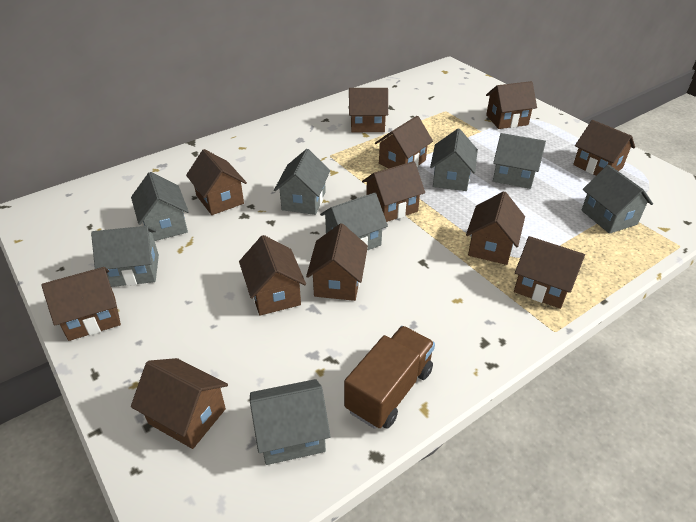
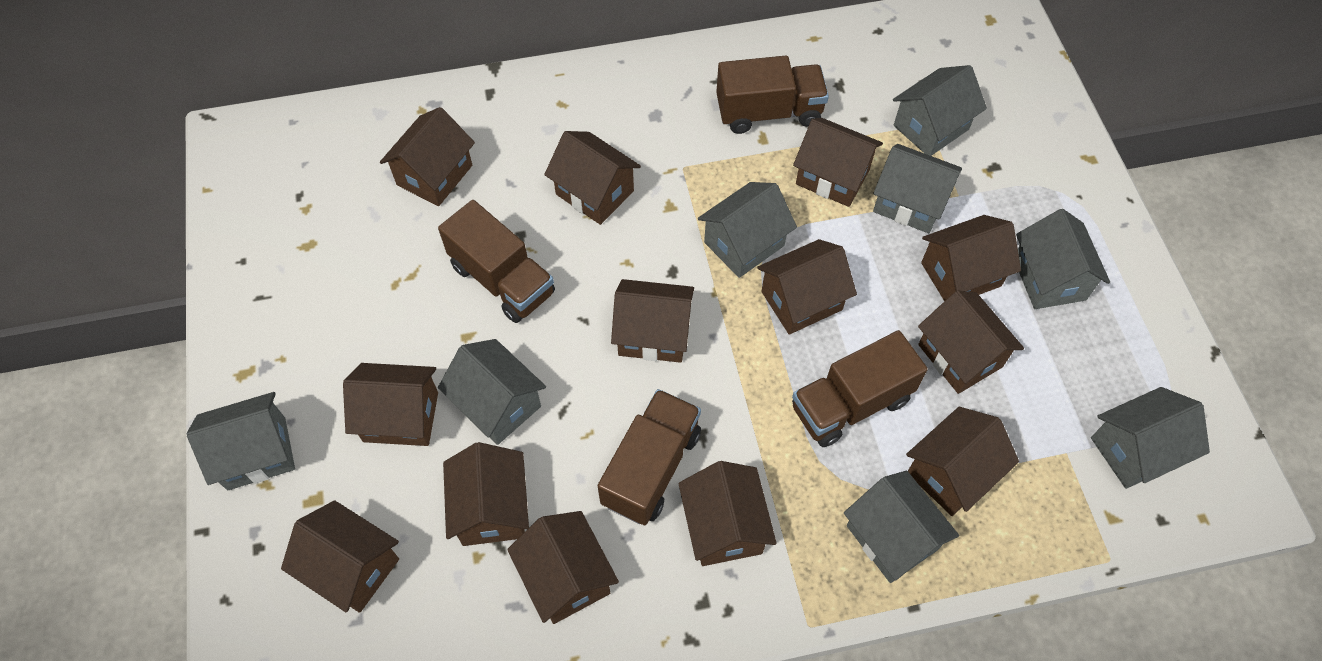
brown house: [41,267,121,341] [131,358,228,449] [186,149,247,215] [239,235,306,316] [306,223,368,301] [349,88,388,132] [362,161,425,222] [375,116,433,168] [466,191,525,265] [486,81,537,129] [514,236,585,309] [573,120,635,175] = 12 -> [281,500,399,613] [343,363,438,446] [380,107,475,206] [443,442,529,546] [507,511,619,624] [544,131,641,225] [611,279,694,363] [678,461,777,566] [757,239,857,335] [793,118,883,207] [906,407,1019,516] [918,290,1024,394] [921,215,1021,301] = 13
brown truck: [344,326,435,429] = 1 -> [438,200,555,323] [598,389,701,525] [716,56,829,134] [792,330,928,447] = 4

